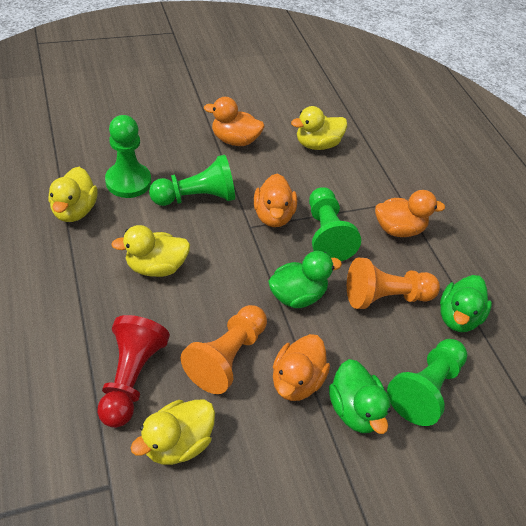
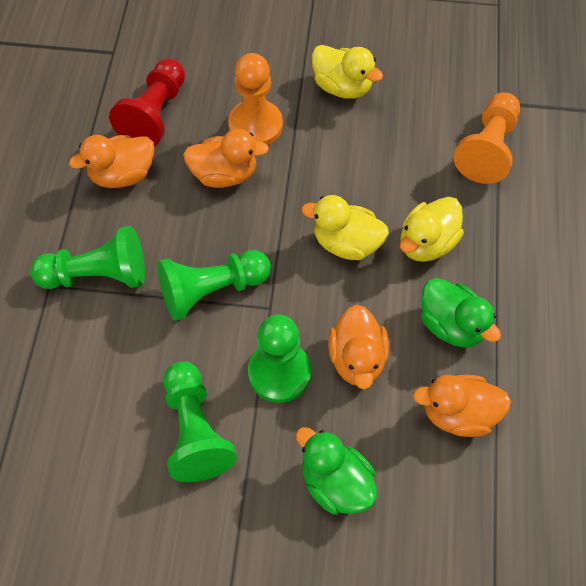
green duck: [268,251,342,308] [329,359,391,434] [440,275,492,332] = 3 -> [296,427,377,515] [421,278,501,348] = 2
yellow duck: [49,167,98,222] [111,225,190,277] [131,400,215,465] [291,106,347,150] = 4 -> [301,195,389,260] [312,45,383,99] [400,197,464,262] = 3

